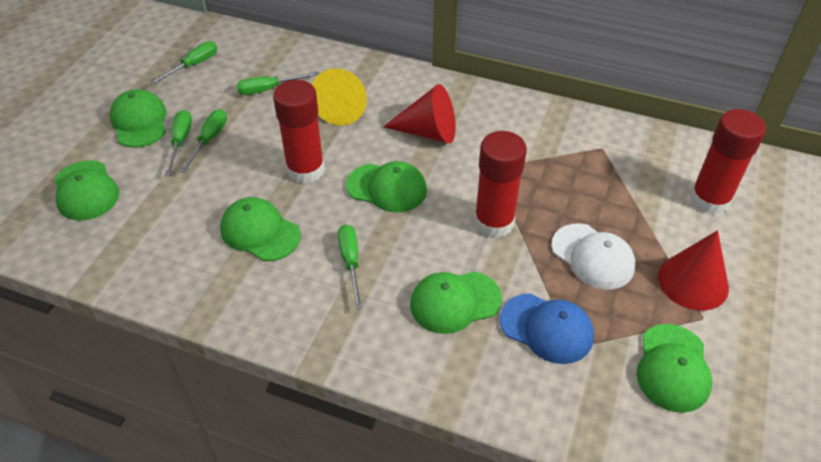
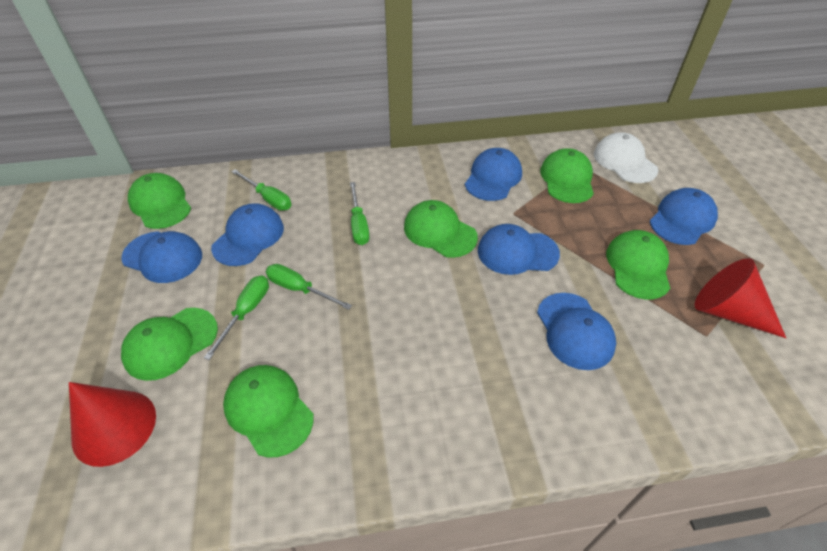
blue cap: [500,293,594,364] = 1 -> [121,231,202,283] [211,203,284,266] [465,148,522,201] [478,224,560,275] [537,293,616,370] [650,188,718,245] = 6
green screwdriver: [149,41,217,85] [165,110,192,176] [179,109,227,173] [237,71,320,95] [338,224,362,309] = 5 -> [204,275,269,360] [231,169,291,211] [266,264,352,310] [350,182,370,245] = 4
red glue stick: [273,80,325,184] [474,131,527,238] [690,109,766,215] = 3 -> none = 0
yellow cone: [312,68,367,126] = 1 -> none = 0

